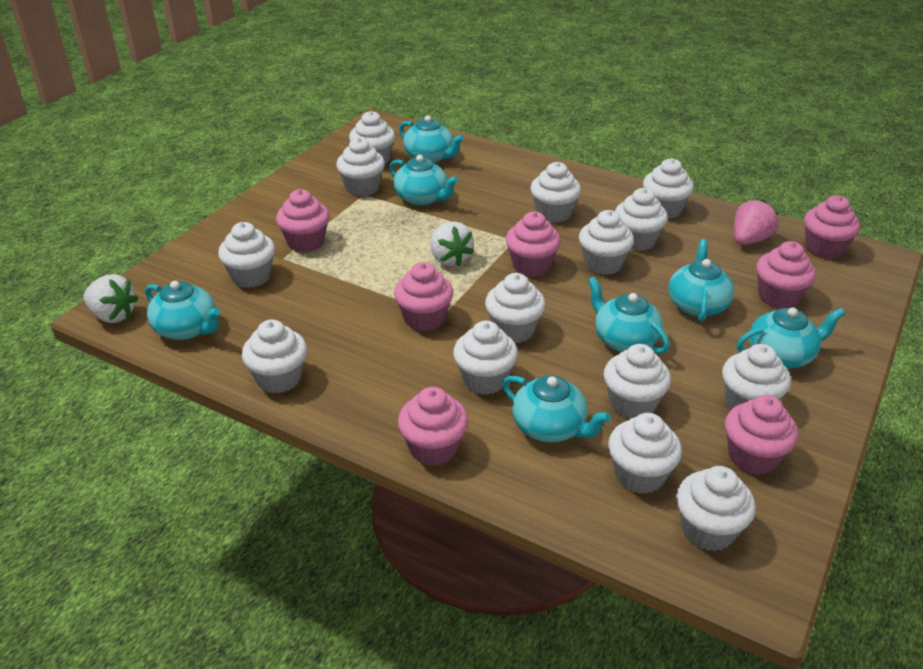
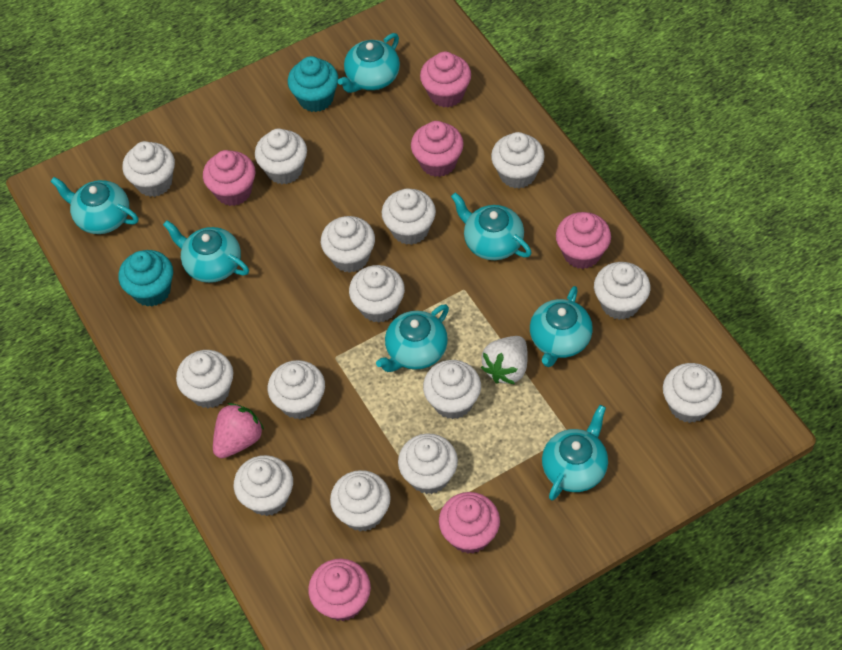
pink cupcake: [276,189,330,252] [394,262,453,332] [398,387,468,466] [506,212,561,277] [725,395,798,475] [756,241,816,309] [804,195,860,259] = 7 -> [203,150,255,206] [308,558,371,621] [411,121,464,177] [420,51,471,108] [439,492,500,554] [556,212,611,269] = 6
turquoise cupcake: none = 0 -> [118,250,173,306] [288,56,338,112] = 2
white strawberry: [84,274,139,323] [430,222,474,267] = 2 -> [481,336,528,384] = 1

